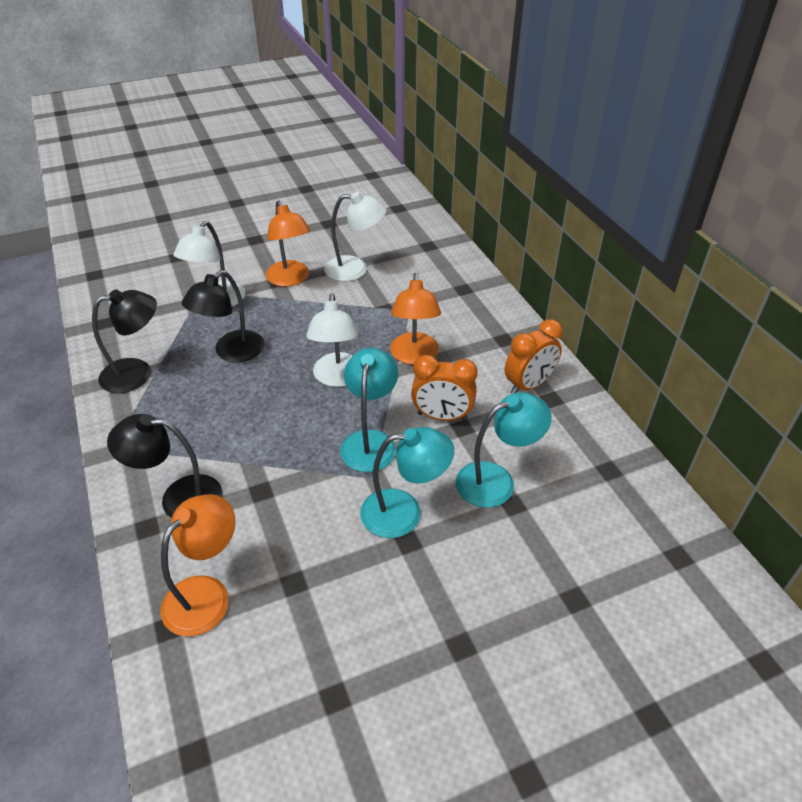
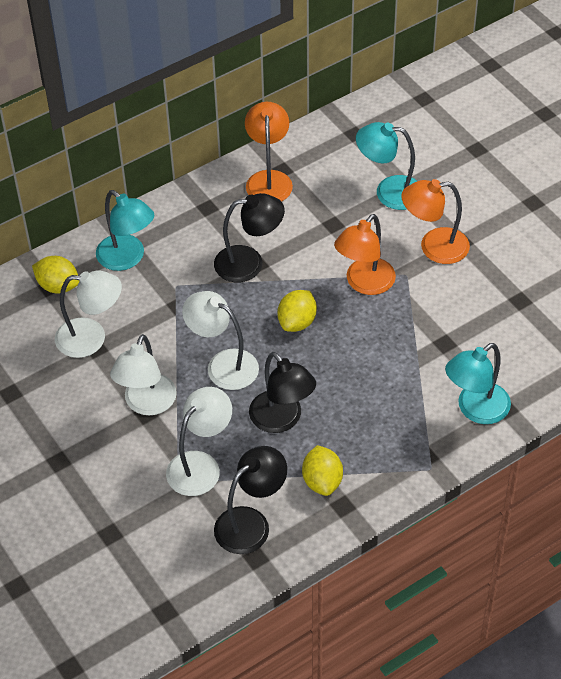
orange clock: [411,355,478,421] [505,319,563,394] = 2 -> none = 0
white lamp: [173,221,245,306] [306,293,358,387] [324,192,387,282] = 3 -> [55,271,122,358] [110,334,177,415] [166,387,232,496] [182,291,259,390] = 4
yellow lemon: none = 0 -> [32,256,80,294] [277,290,317,332] [302,445,343,496] = 3

